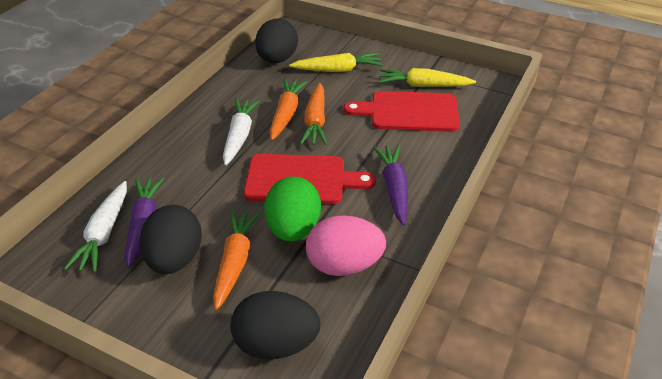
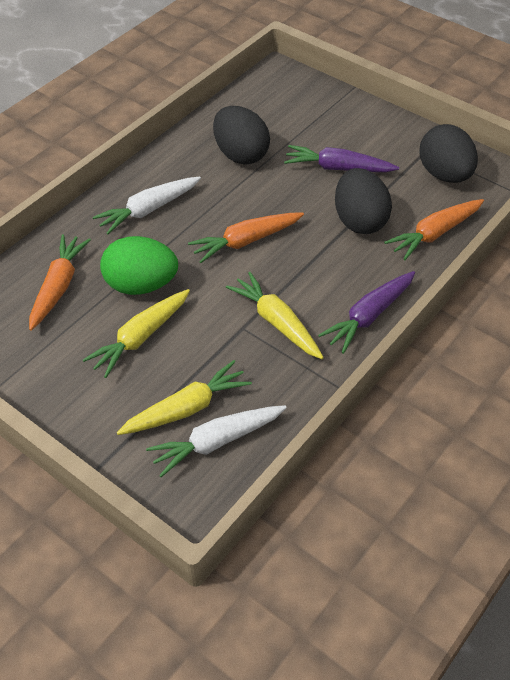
pink egg: [306,215,386,276] = 1 -> none = 0
red cutting board: [244,154,376,204] [344,91,460,132] = 2 -> none = 0
yellow carrot: [289,53,383,72] [379,68,476,87] = 2 -> [83,289,190,378] [117,360,252,435] [226,272,324,359] = 3

